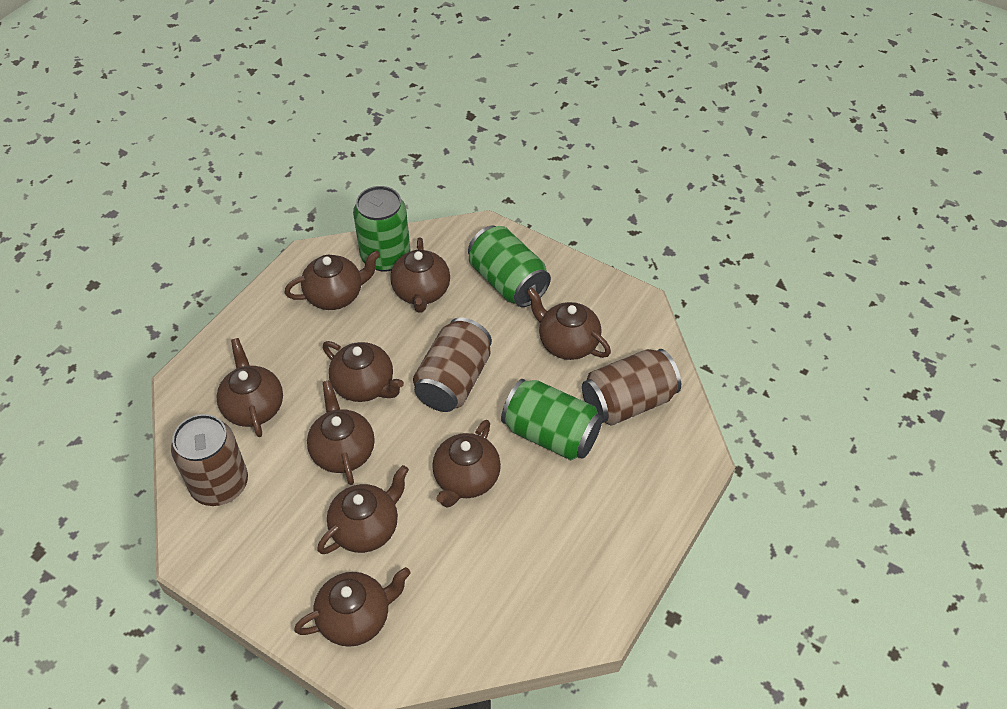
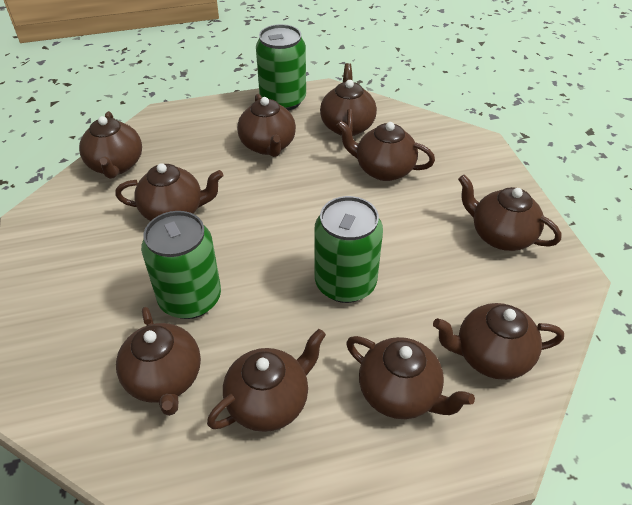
brown can: [171,414,248,506] [413,318,492,412] [582,349,681,426] = 3 -> none = 0
brown teapot: [217,338,283,437] [284,250,380,310] [294,567,411,647] [307,380,375,485] [317,465,409,554] [323,341,404,402] [390,237,450,313] [432,420,501,508] [527,287,611,360] = 9 -> [79,111,142,179] [115,163,223,221] [116,307,201,416] [207,329,326,432] [237,94,296,157] [320,63,377,136] [336,120,435,181] [346,336,475,419] [433,303,564,380] [458,175,562,251] = 10

